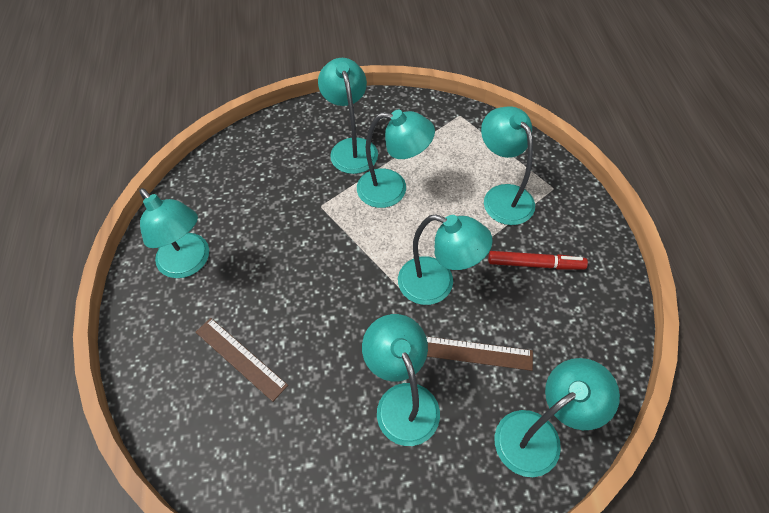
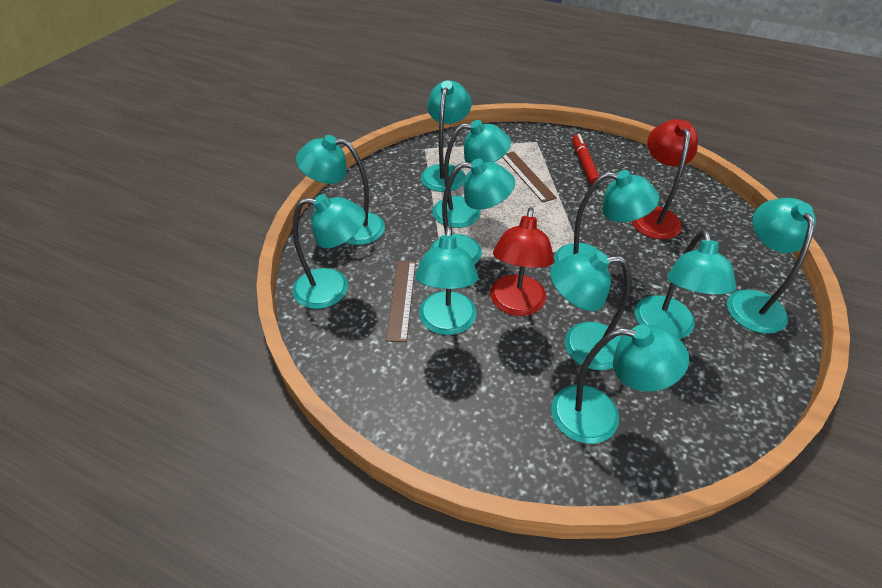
red lamp: none = 0 -> [490,207,554,316] [632,119,698,239] = 2
turquoise lamp: [139,188,209,278] [318,58,378,174] [357,110,435,208] [362,314,440,446] [398,215,493,305] [481,107,535,225] [495,358,620,477] = 7 -> [292,194,366,309] [296,135,385,245] [415,225,478,335] [421,80,472,192] [430,159,515,265] [432,120,511,228] [550,252,631,370] [551,324,689,444] [554,170,660,267] [635,230,736,339] [727,198,816,334] = 11

